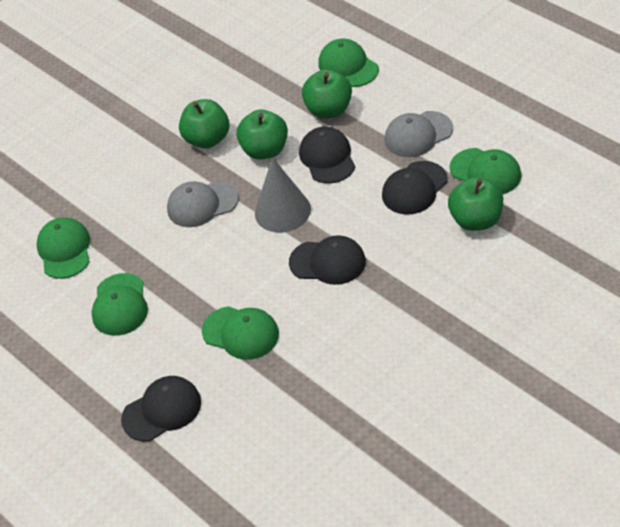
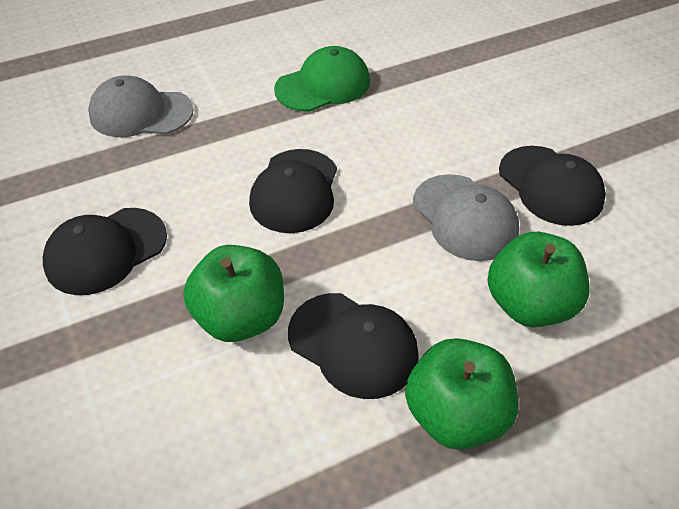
green apple: [179,99,229,149] [237,110,288,160] [302,69,352,118] [448,177,503,231] = 4 -> [183,245,284,342] [405,338,518,450] [487,232,590,327] = 3
green cap: [37,217,90,279] [91,273,148,336] [202,306,279,360] [318,38,379,87] [450,148,521,194] = 5 -> [274,46,370,112] = 1
grey cone: [255,157,311,233] = 1 -> none = 0

